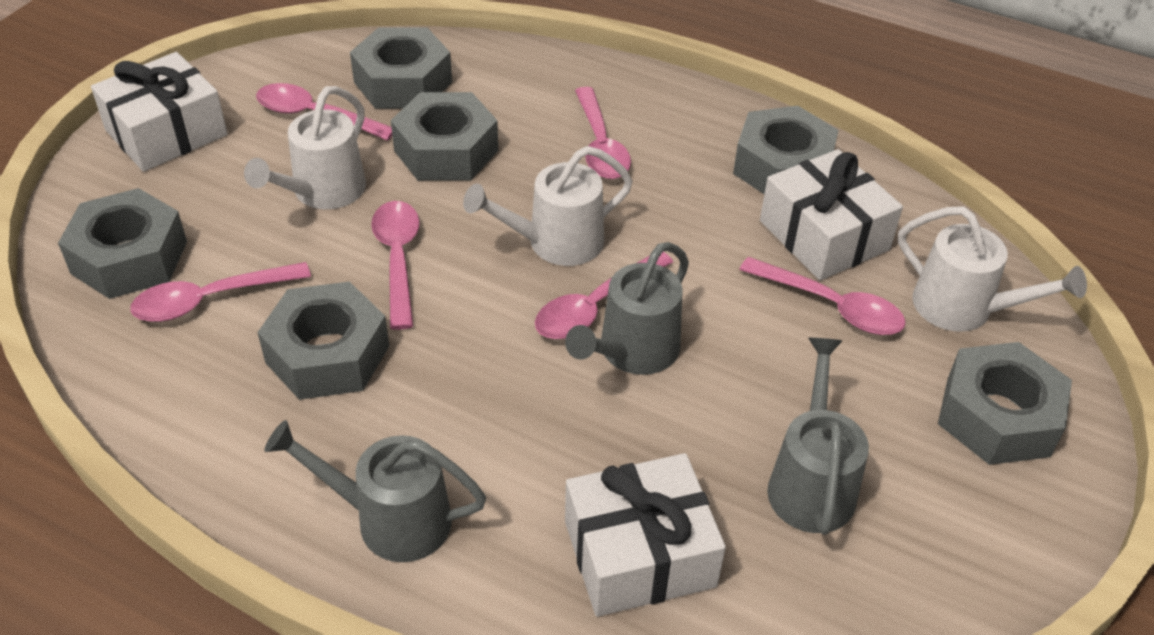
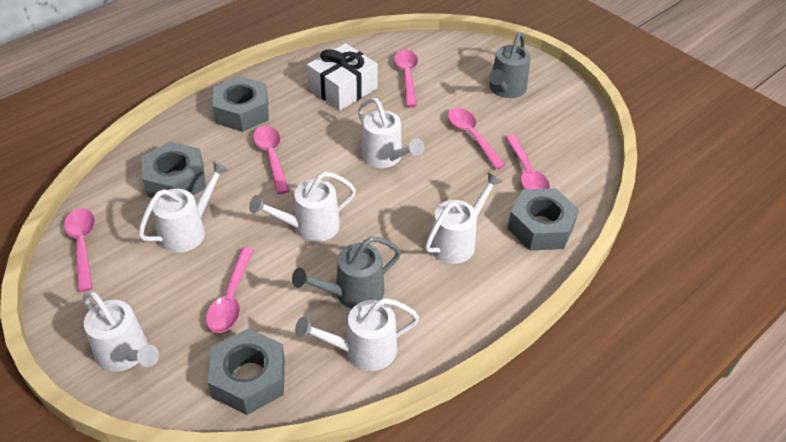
grey nut: [58,188,187,299] [257,282,389,400] [350,27,452,109] [391,92,498,181] [733,106,839,194] [938,342,1072,465] = 6 -> [141,142,206,198] [208,328,285,415] [213,76,269,132] [507,188,579,250] = 4
grey watering can: [265,420,486,562] [565,242,689,375] [767,338,869,535] = 3 -> [292,237,401,309] [489,32,530,98] = 2
white gift: [91,52,228,172] [565,453,726,617] [760,149,903,281] = 3 -> [307,43,378,111] = 1
white watering can: [244,86,366,209] [463,146,633,266] [898,206,1087,332] = 3 -> [83,291,159,372] [138,161,229,253] [249,172,356,242] [295,298,420,371] [358,98,424,168] [425,172,503,264] = 6

